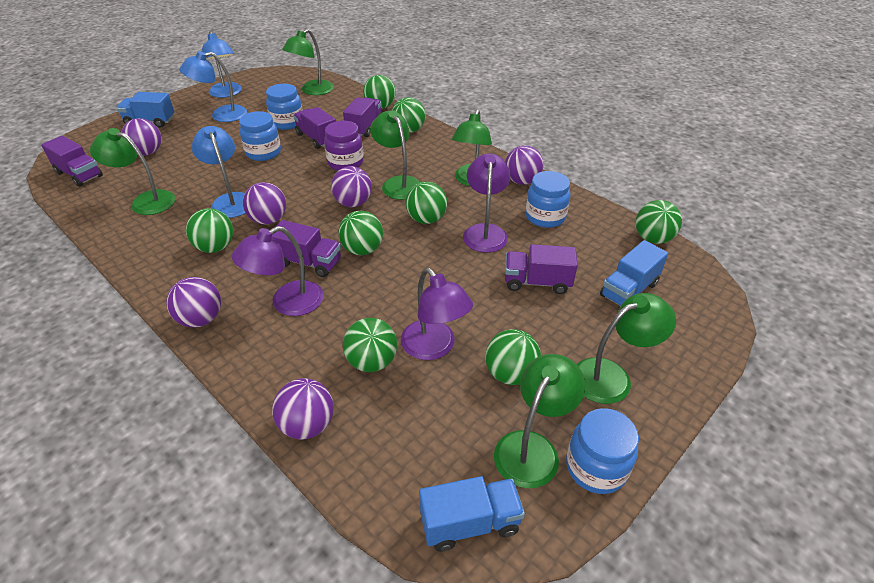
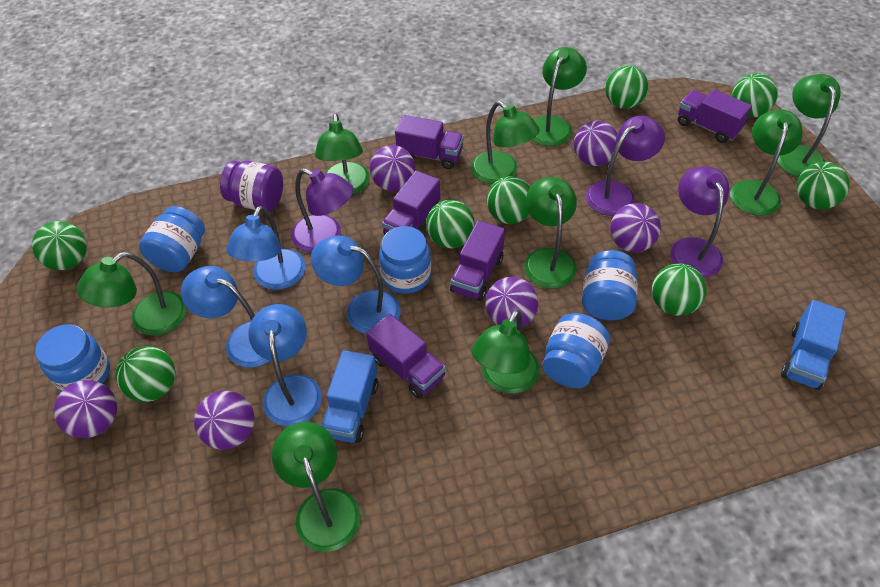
blue jar: [239,111,281,161] [266,84,302,130] [526,171,571,228] [566,408,639,494] = 4 -> [35,324,110,391] [139,206,205,272] [379,226,431,294] [542,313,610,388] [582,250,638,321] = 5
blue lamp: [179,51,247,122] [192,126,245,218] [202,31,242,98] = 3 -> [181,266,270,368] [226,206,305,290] [248,304,322,426] [311,236,401,334] = 4
blue truck: [117,92,174,127] [419,476,525,551] [600,240,668,306] = 3 -> [321,350,378,443] [781,300,846,390] = 2
green lamp: [90,128,175,215] [282,29,334,95] [370,110,420,200] [452,109,492,186] [494,354,585,489] [577,293,676,404] = 6 -> [76,252,187,336] [272,422,361,552] [315,113,370,195] [471,101,540,184] [472,309,539,394] [524,177,577,289] [532,47,587,146] [730,109,803,216] [777,74,841,177] = 9

